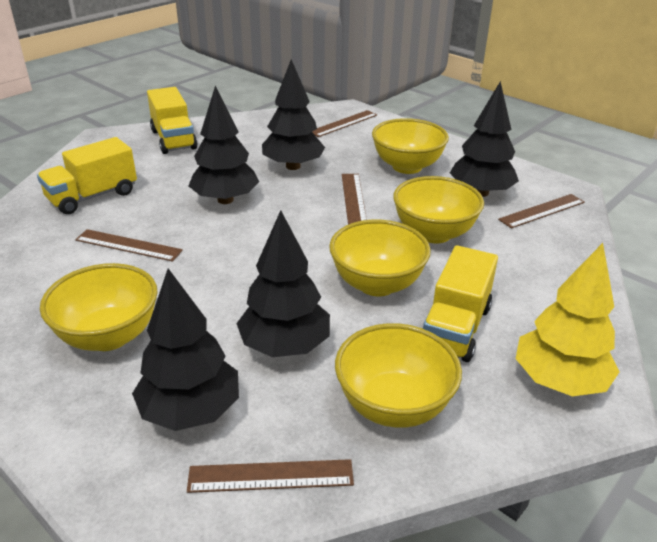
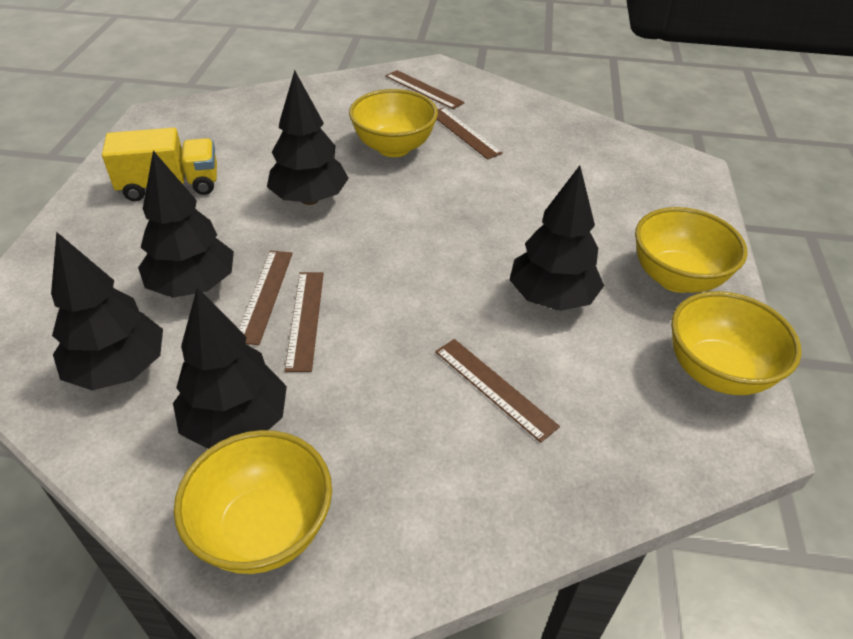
yellow bowl: [40,263,157,351] [329,220,431,296] [335,323,462,428] [372,118,449,174] [393,176,484,244] = 5 -> [174,430,332,574] [349,89,438,157] [635,207,748,293] [671,291,802,395] = 4
yellow tree: [516,243,619,396] = 1 -> none = 0
yellow truck: [37,137,137,214] [147,87,197,154] [423,245,498,362] = 3 -> [102,128,217,201] = 1

